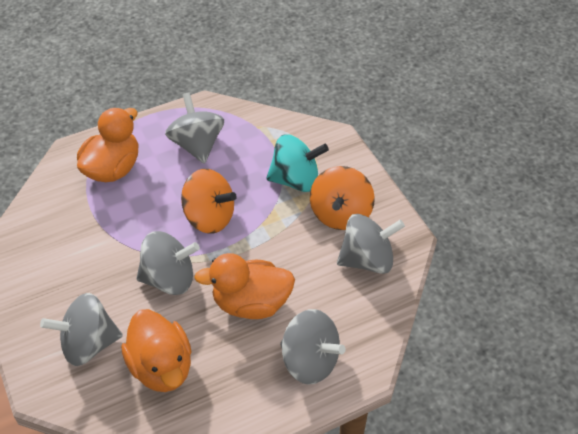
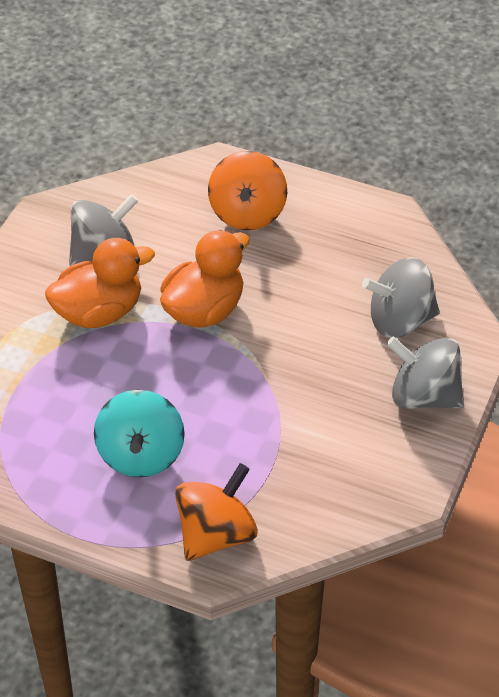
grey spinning top: [40,293,123,366] [136,231,200,295] [165,93,224,164] [280,309,346,385] [337,214,405,274] = 5 -> [69,194,138,266] [362,257,440,338] [387,337,464,409] = 3
orange duck: [77,108,138,182] [121,309,192,392] [194,253,295,319] = 3 -> [45,238,155,328] [160,230,250,328] = 2

